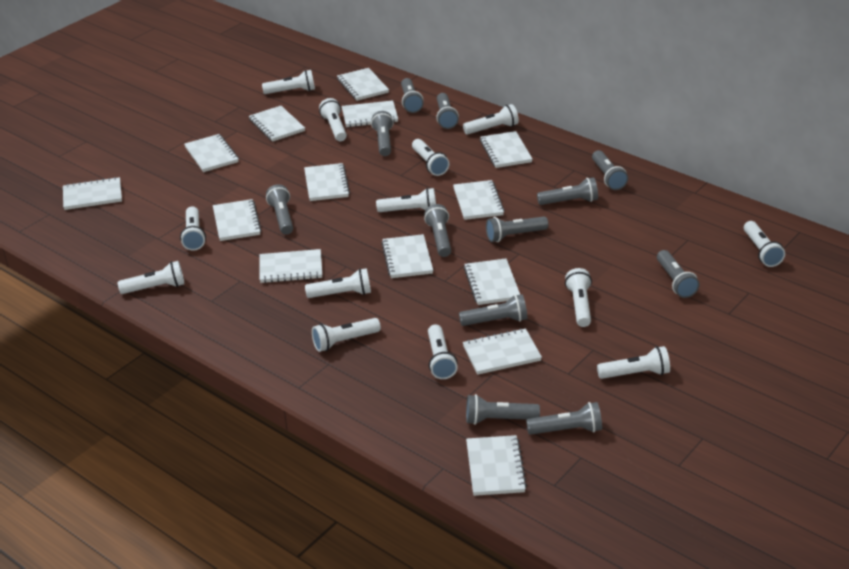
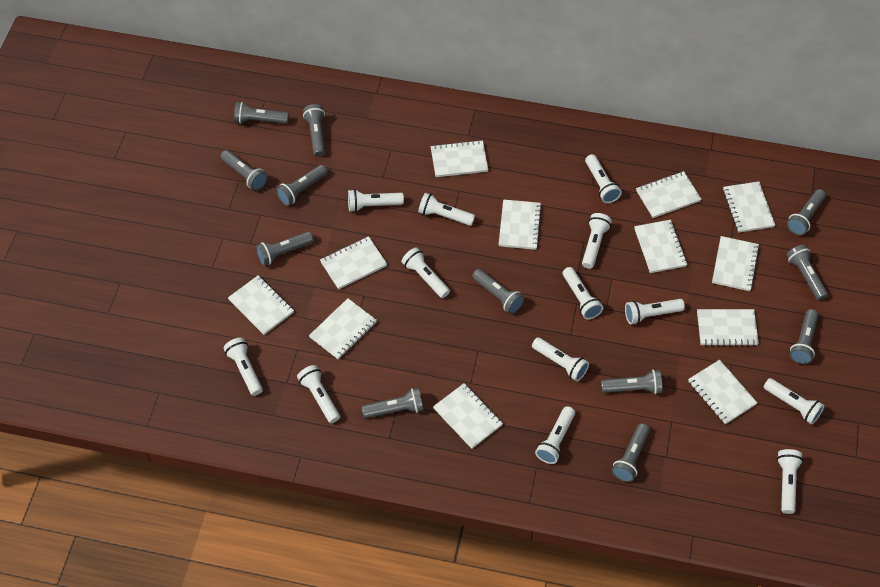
white notebook: [63,177,122,210] [184,134,239,172] [213,199,262,241] [249,106,305,141] [260,249,322,283] [304,163,350,201] [337,68,389,101] [342,100,398,127] [381,234,433,278] [453,180,505,220] [463,328,542,375] [464,258,520,305] [466,435,527,496] [480,131,532,168] = 14 -> [228,275,294,335] [309,298,377,360] [320,236,387,290] [430,140,488,177] [433,383,503,449] [499,199,542,250] [634,220,687,273] [636,171,701,218] [688,360,757,425] [697,309,759,346] [712,236,760,291] [723,181,775,233] = 12

